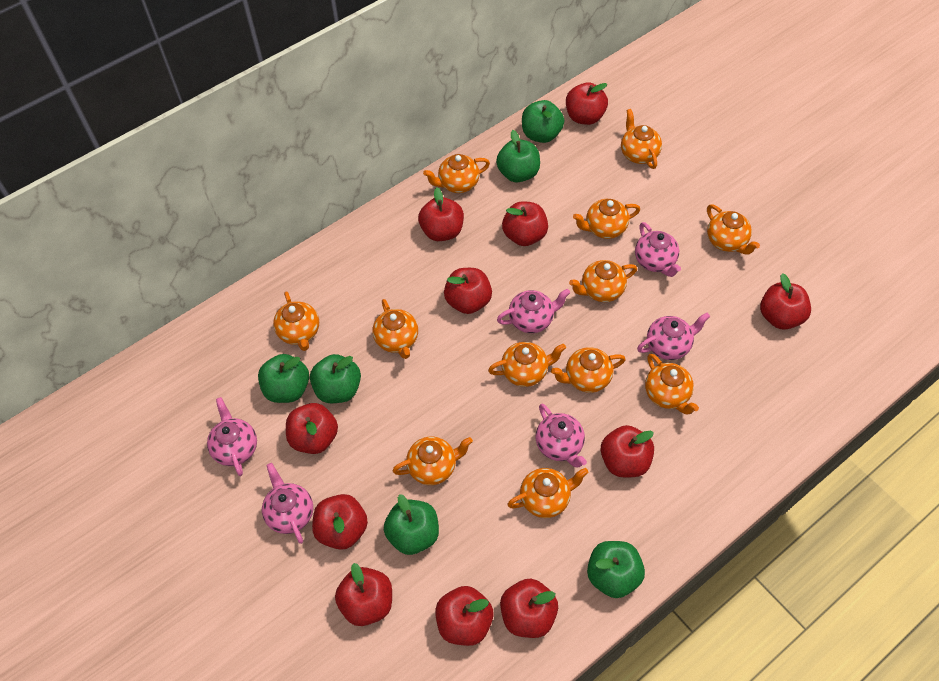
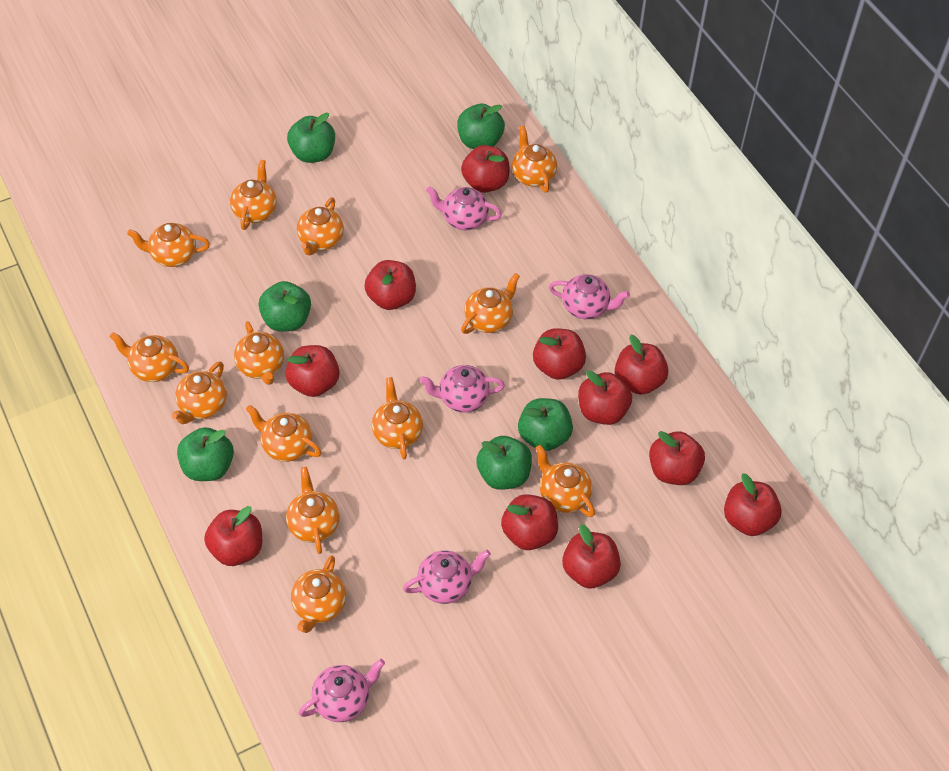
orange teapot: [273,291,319,351] [372,299,418,359] [393,437,473,485] [423,154,490,193] [488,342,566,387] [507,468,589,518] [551,347,626,393] [569,260,637,302] [573,199,640,239] [621,109,662,169] [645,353,699,415] [707,204,760,255] = 12 -> [109,332,189,382] [127,223,210,267] [172,361,227,425] [230,159,277,230] [234,321,284,385] [246,405,321,462] [286,467,340,554] [291,555,346,633] [297,197,344,255] [372,377,423,459] [461,273,520,334] [512,126,557,193] [536,445,595,517] = 13
pink teapot: [207,397,257,476] [262,463,313,544] [497,289,570,333] [536,404,587,468] [635,222,681,277] [637,313,710,360] = 6 -> [298,659,385,722] [403,550,491,604] [420,365,505,413] [426,186,502,230] [549,274,630,319] = 5

